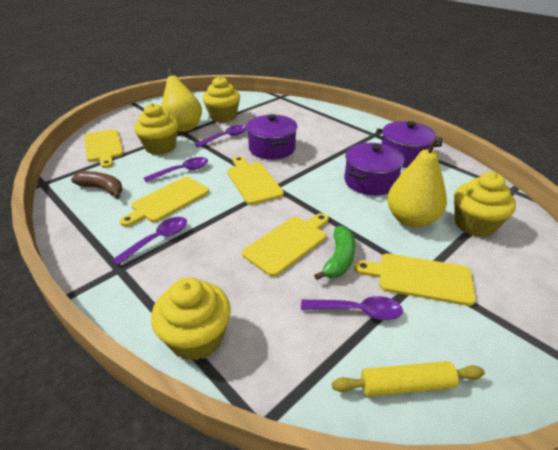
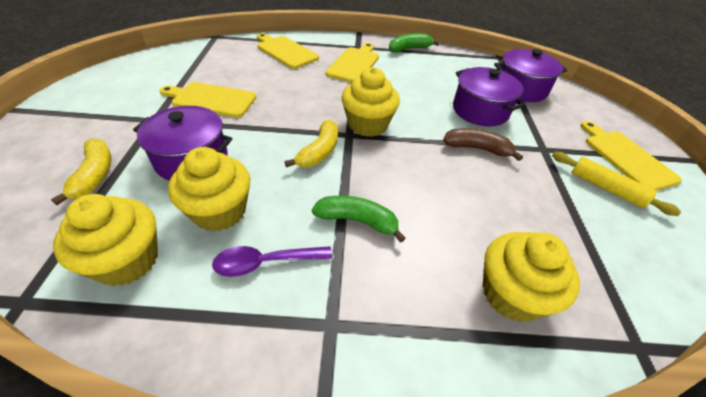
green banana: [314,226,356,280] = 1 -> [312,196,406,243] [389,33,440,52] = 2
purple spoon: [112,217,187,265] [144,157,208,182] [195,125,247,148] [301,296,403,320] = 4 -> [212,246,332,277] = 1
yellow banana: none = 0 -> [51,138,112,205] [285,119,338,167] = 2
yellow cutting board: [84,129,124,168] [120,177,209,227] [227,156,284,205] [242,213,329,277] [354,254,476,306] = 5 -> [160,82,257,118] [257,33,319,69] [326,43,379,83] [581,121,682,191] = 4
yellow pear: [161,69,202,132] [387,137,447,228] = 2 -> none = 0

